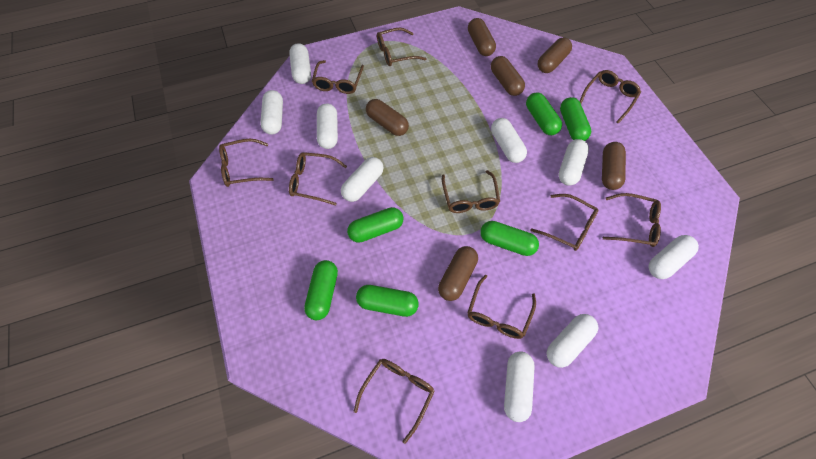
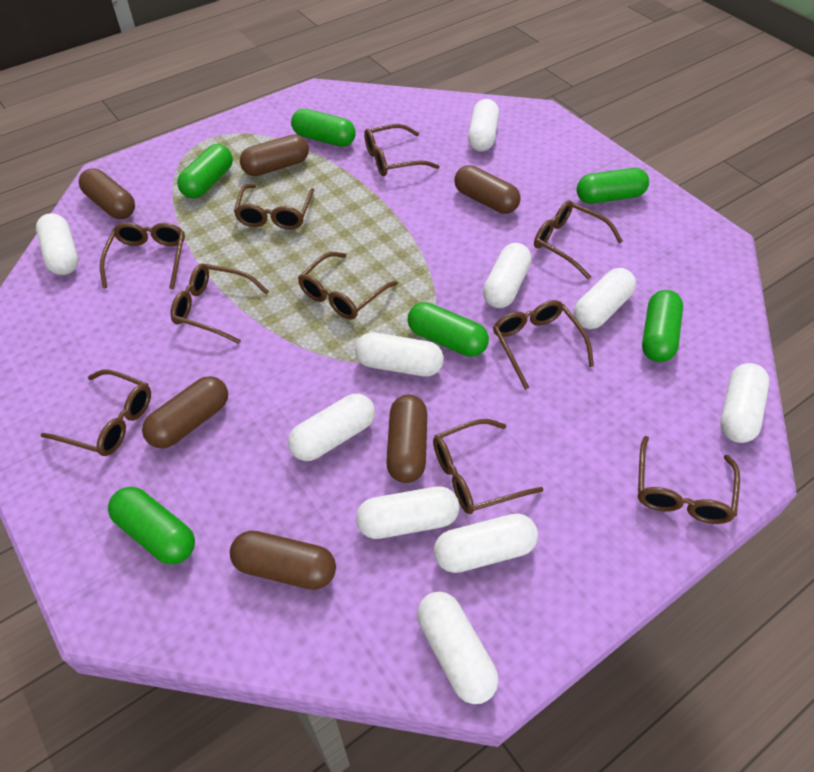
white capsule: [260,90,283,135] [289,43,311,84] [317,103,338,149] [341,157,384,202] [491,118,527,163] [504,351,535,422] [547,314,598,368] [559,139,589,186] [649,235,699,279] = 9 -> [36,213,78,275] [288,394,375,461] [355,333,444,377] [356,486,460,539] [417,592,499,704] [434,514,538,573] [468,99,499,152] [483,243,531,308] [574,268,636,329] [720,363,769,443] = 10

